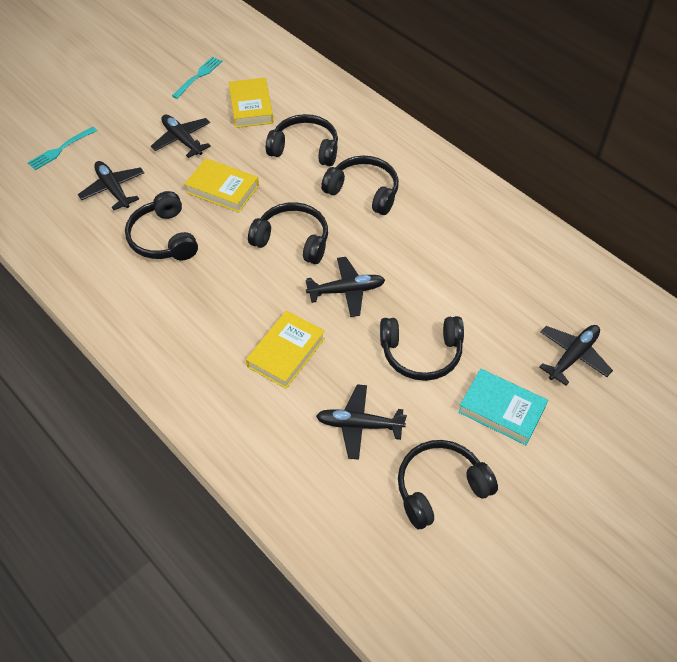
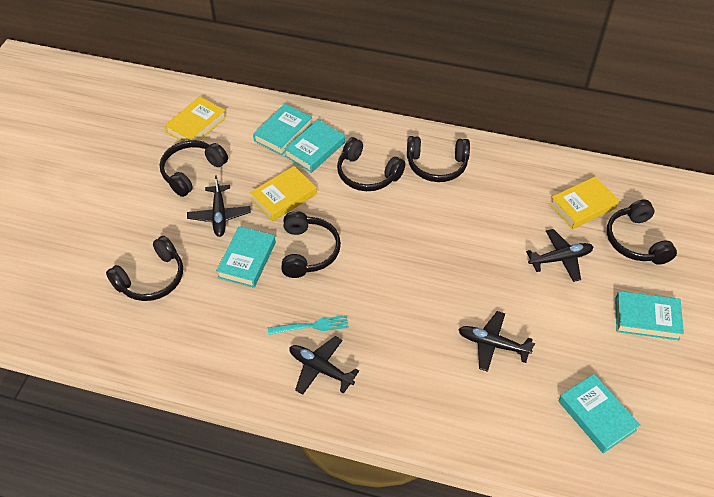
black plane: [78,161,144,210] [151,114,211,158] [305,257,385,317] [316,384,407,460] [539,325,613,386] = 5 -> [187,175,251,237] [289,336,359,395] [458,311,535,372] [526,229,593,282] = 4
turquoise book: [458,369,548,445] = 1 -> [216,226,276,288] [253,104,312,155] [284,120,345,173] [559,374,640,453] [615,291,684,340] = 5
turquoise fork: [28,127,97,170] [172,56,222,99] = 2 -> [268,315,349,335] = 1

